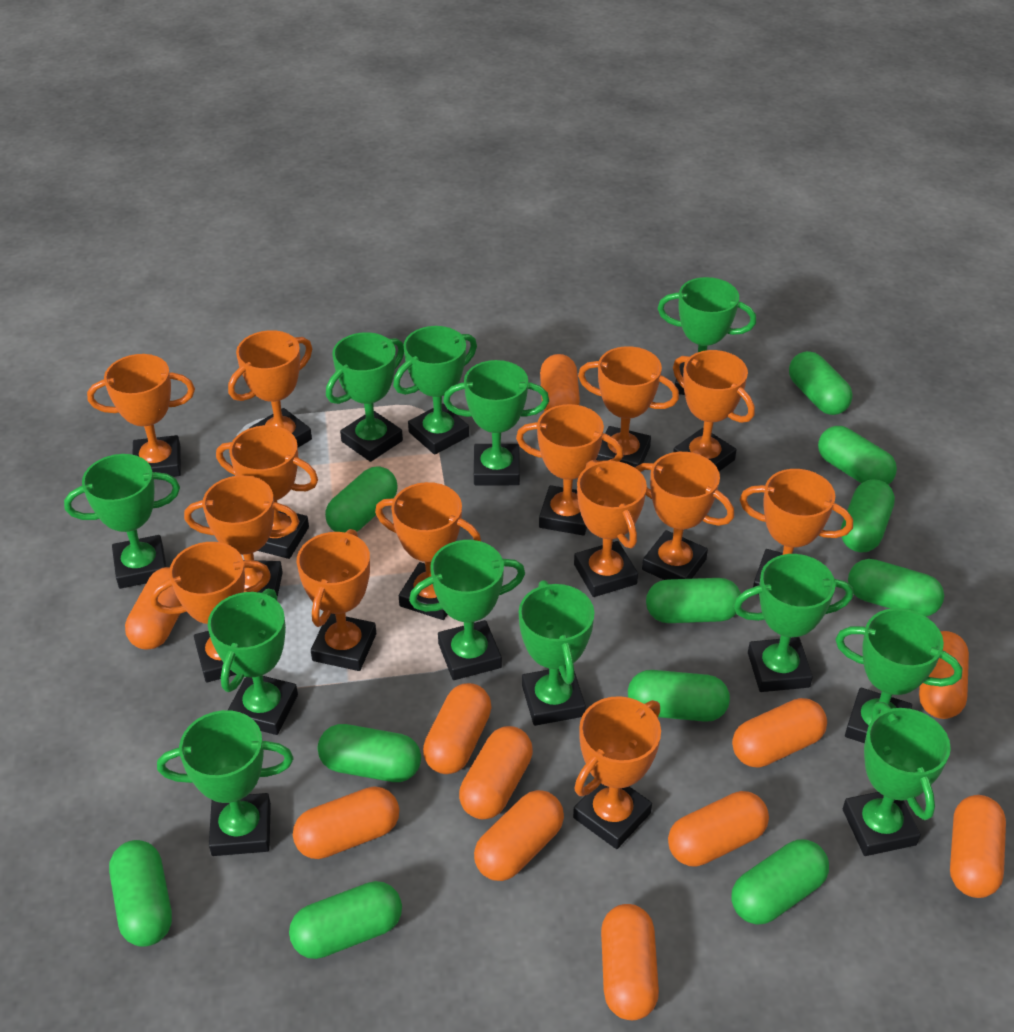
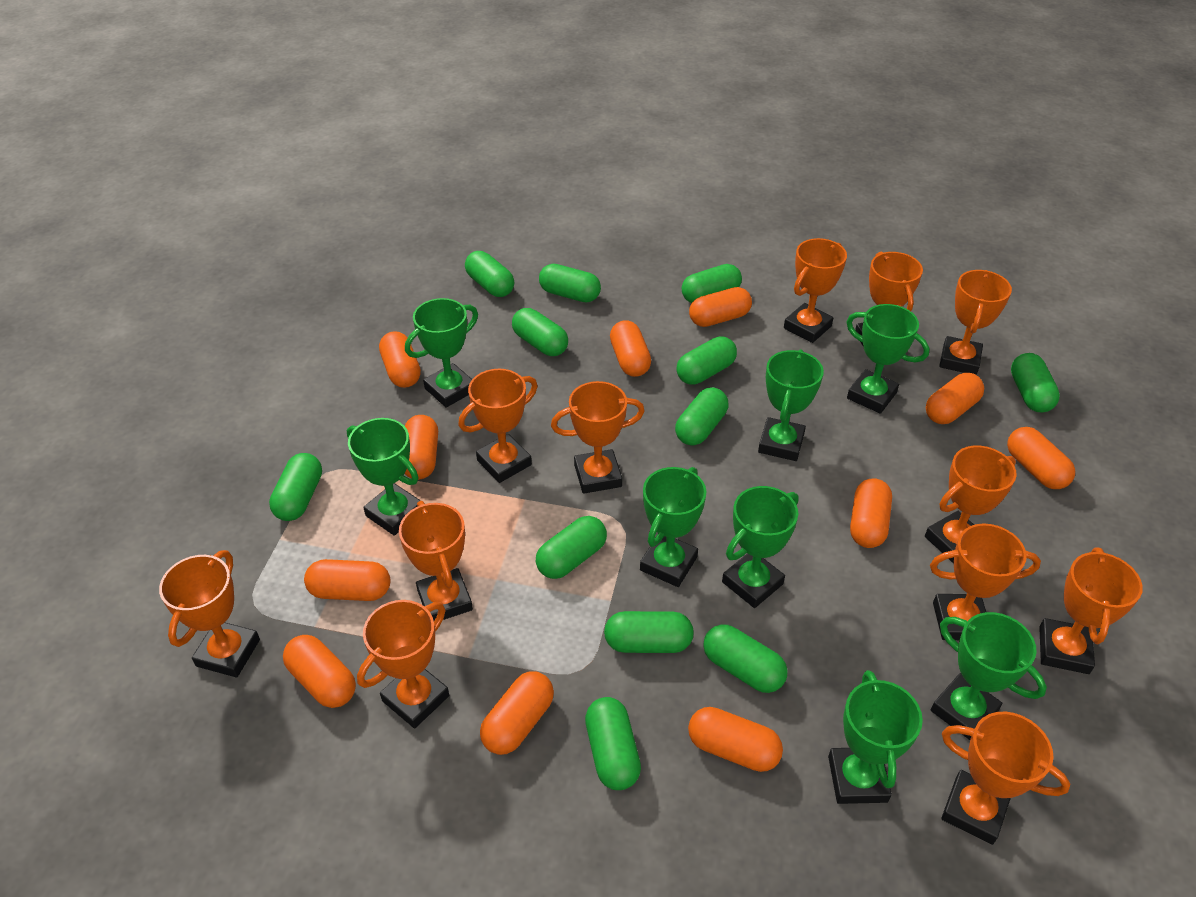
green capsule: [109,840,172,947] [289,881,402,959] [318,724,421,782] [325,466,398,533] [628,670,730,722] [646,578,741,623] [731,839,829,925] [789,351,853,415] [818,426,897,485] [841,479,895,552] [848,559,944,617] = 11 -> [269,453,322,521] [465,251,514,297] [512,308,568,356] [536,516,607,579] [539,264,601,303] [585,697,641,790] [604,611,694,653] [675,387,728,445] [676,336,737,385] [682,264,742,303] [703,624,788,693] [1011,353,1060,412] = 12
green trophy: [64,454,180,589] [157,710,293,856] [208,588,298,735] [326,332,404,462] [393,326,477,455] [409,540,525,680] [443,360,549,485] [519,580,594,726] [657,277,756,395] [733,554,853,692] [835,608,963,743] [843,702,951,856] = 12 -> [347,418,421,536] [405,298,478,408] [640,467,706,587] [722,486,799,608] [758,349,824,461] [828,670,923,804] [847,304,930,414] [931,612,1047,740] = 8
orange trophy: [87,354,195,477] [150,542,271,682] [184,475,299,597] [216,425,318,559] [228,330,312,447] [297,529,376,671] [375,482,481,620] [516,404,624,536] [573,696,661,849] [574,460,647,597] [578,346,679,467] [635,452,734,580] [673,350,755,471] [739,469,853,587] = 14 -> [159,550,260,677] [357,600,449,728] [399,501,473,621] [458,369,538,483] [551,381,645,494] [784,238,847,343] [855,252,923,345] [925,446,1017,564] [930,524,1041,640] [939,270,1012,375] [941,712,1070,845] [1039,547,1143,674] = 12

